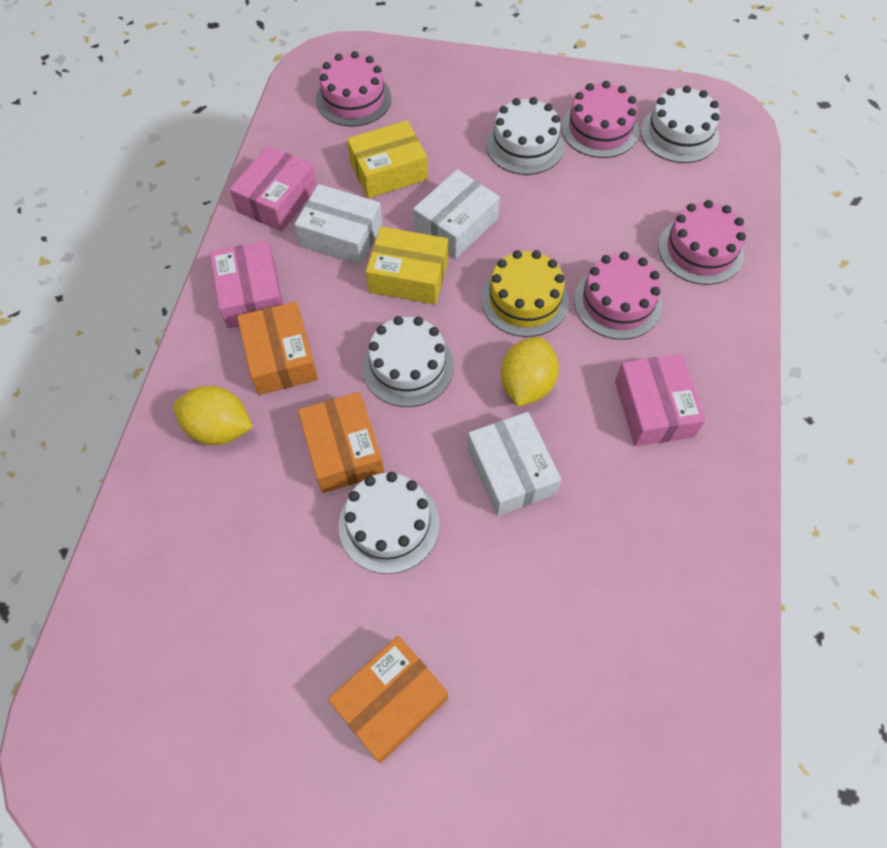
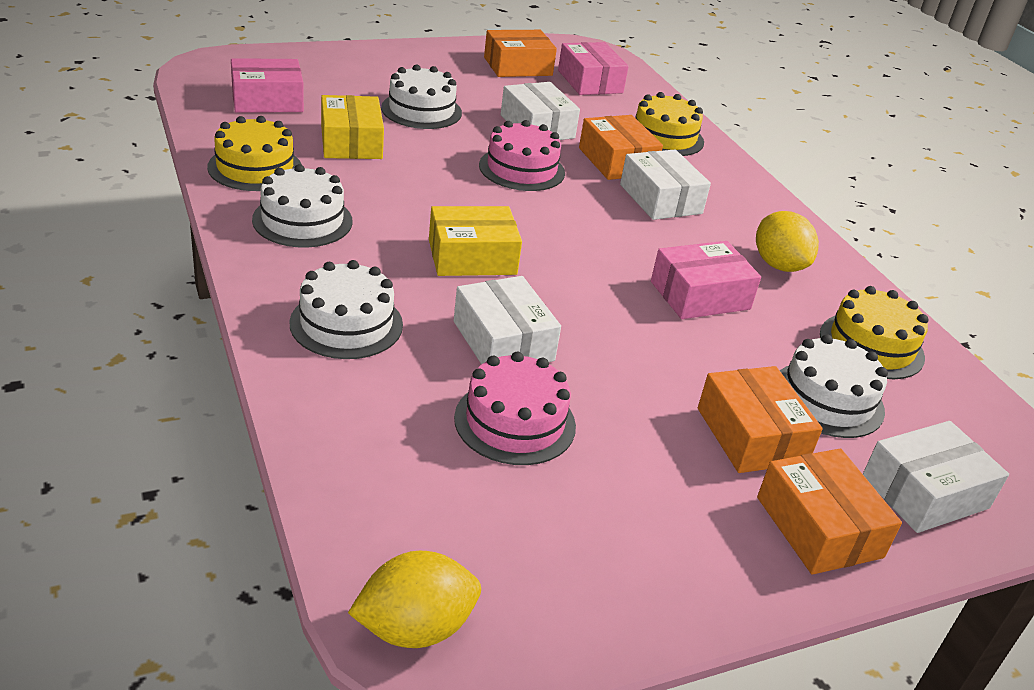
orange box: [237,301,318,395] [298,392,384,493] [328,636,448,763] = 3 -> [484,30,557,77] [579,115,663,180] [698,366,823,473] [757,449,902,575] = 4
pink cake: [316,51,392,127] [561,81,639,158] [574,252,662,340] [658,200,746,285] = 4 -> [454,352,576,465] [479,120,565,191] = 2
white box: [294,184,382,265] [413,169,500,259] [467,412,561,516] = 3 -> [454,276,561,364] [501,82,580,140] [620,150,711,220] [863,421,1009,533] = 4
yellow cake: [481,250,569,337] = 1 -> [207,116,302,191] [635,92,704,156] [820,286,929,379] = 3

